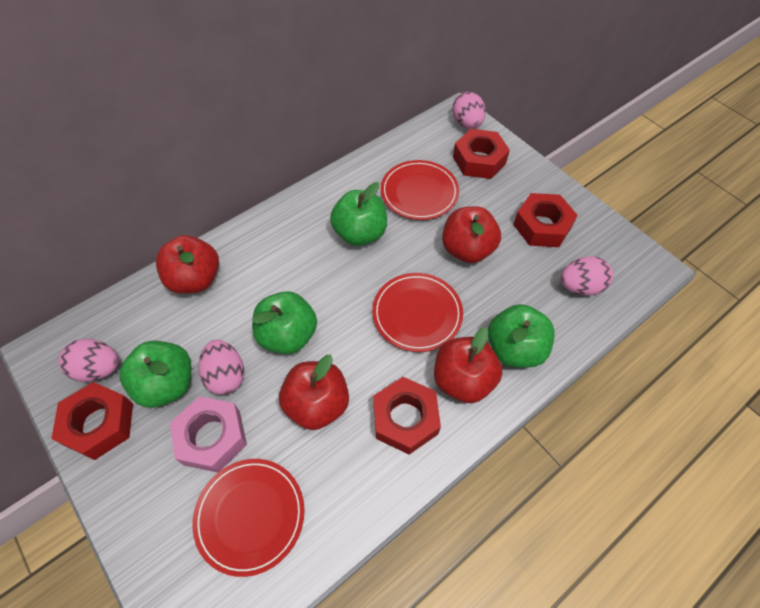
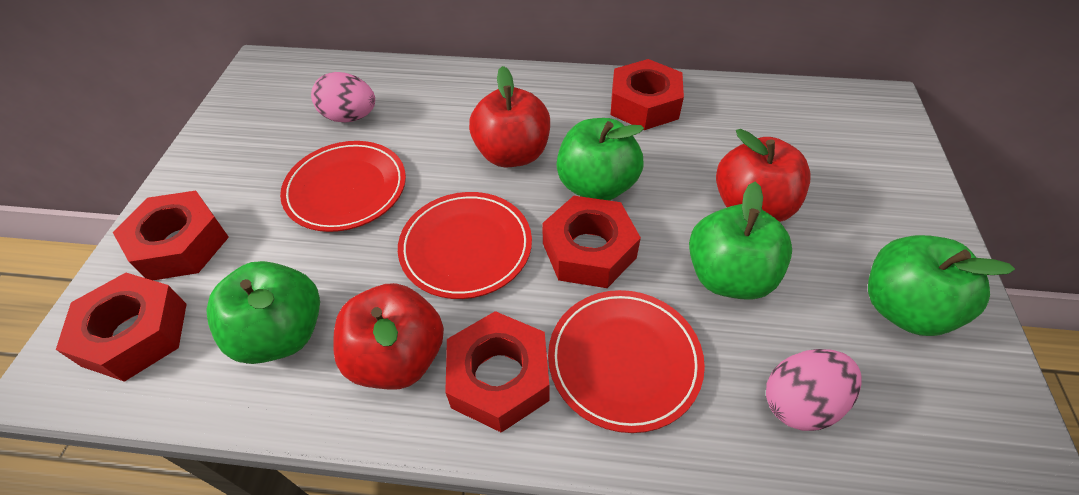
pink egg: [58,339,119,382] [198,340,244,395] [452,92,486,129] [561,256,613,295] = 4 -> [311,72,375,122] [766,349,862,431] = 2
pink nut: [170,396,247,472] = 1 -> none = 0
red apple: [156,235,219,294] [279,355,349,430] [434,328,502,403] [442,206,501,263] = 4 -> [333,283,444,390] [469,66,550,167] [716,129,811,222] = 3
red nut: [51,382,133,460] [373,377,441,455] [453,129,510,179] [513,193,578,247] = 4 -> [56,273,187,382] [113,191,229,280] [445,311,549,433] [542,196,641,288] [611,59,684,130] = 5

